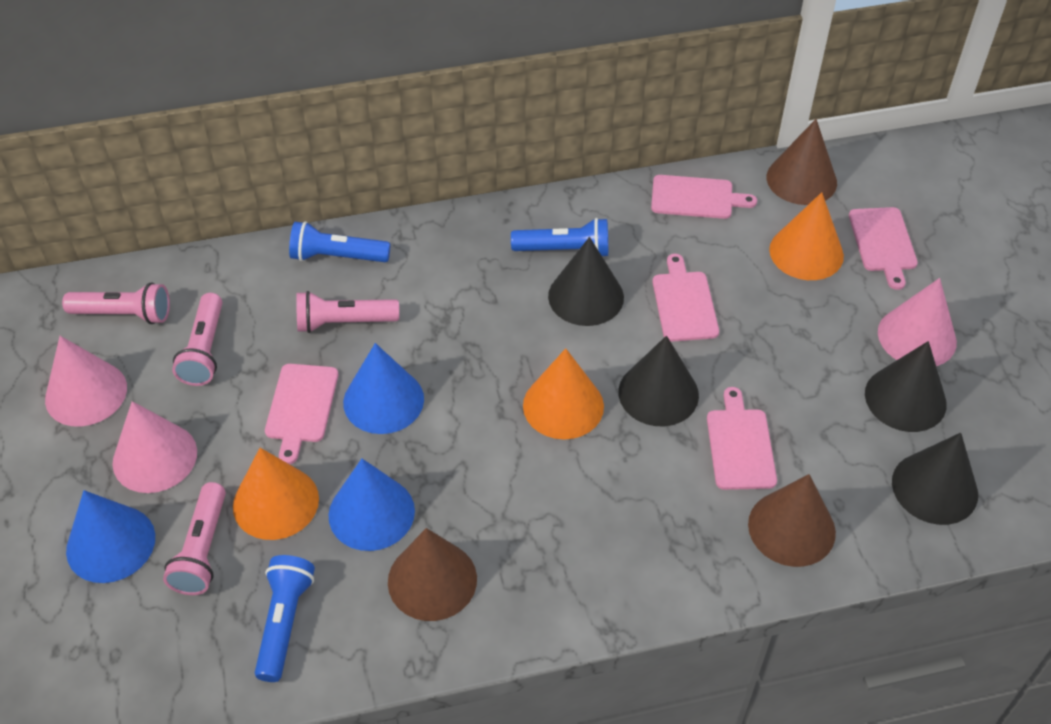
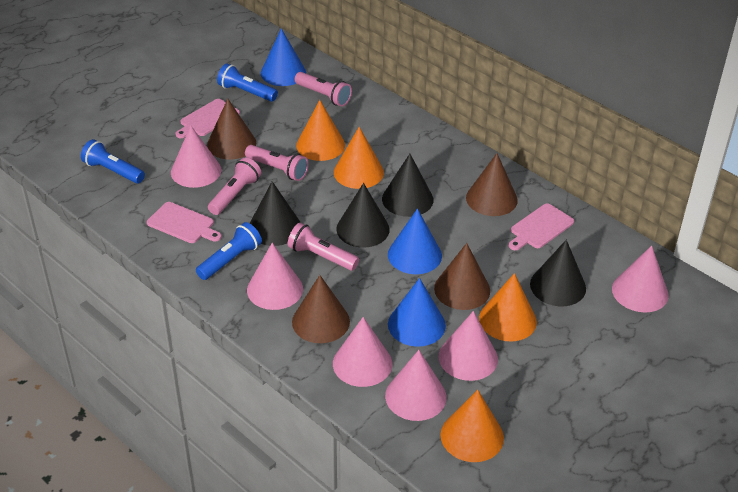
brown cone: [388,528,477,621] [748,474,836,567] [767,119,837,205] = 3 -> [207,98,256,160] [292,275,350,343] [434,243,490,310] [466,153,518,216] = 4
orange cone: [233,448,319,540] [523,348,604,439] [769,192,844,280] = 3 -> [296,100,345,161] [334,127,384,189] [440,390,504,462] [479,273,537,341] = 4
pink cone: [45,336,127,426] [112,401,197,493] [878,278,957,366] = 3 -> [171,125,221,188] [247,243,303,310] [333,317,392,387] [385,350,447,421] [439,311,498,381] [612,245,669,313] = 6
pink cutting board: [265,364,338,464] [651,175,757,219] [652,254,719,342] [707,387,777,490] [849,207,918,290] = 5 -> [147,202,222,243] [175,99,240,138] [509,203,574,250] = 3

